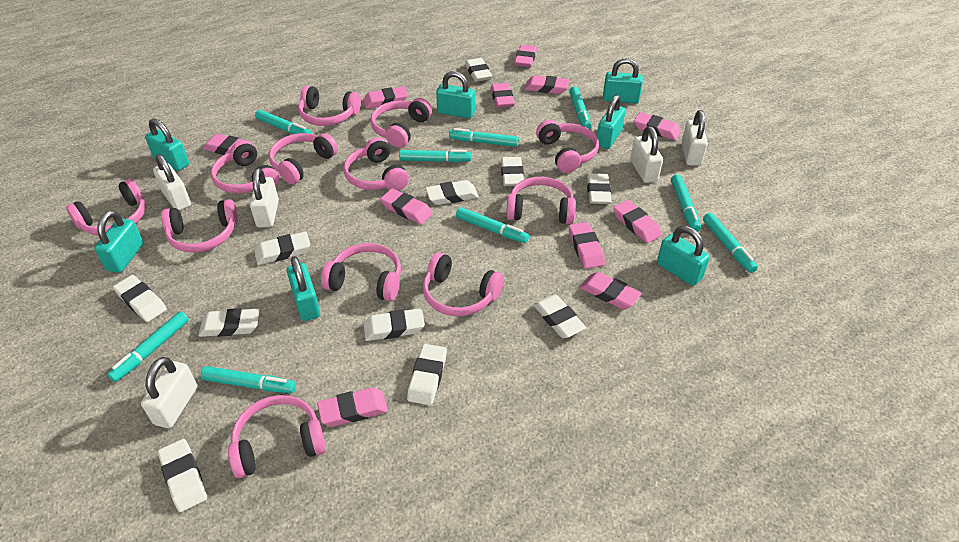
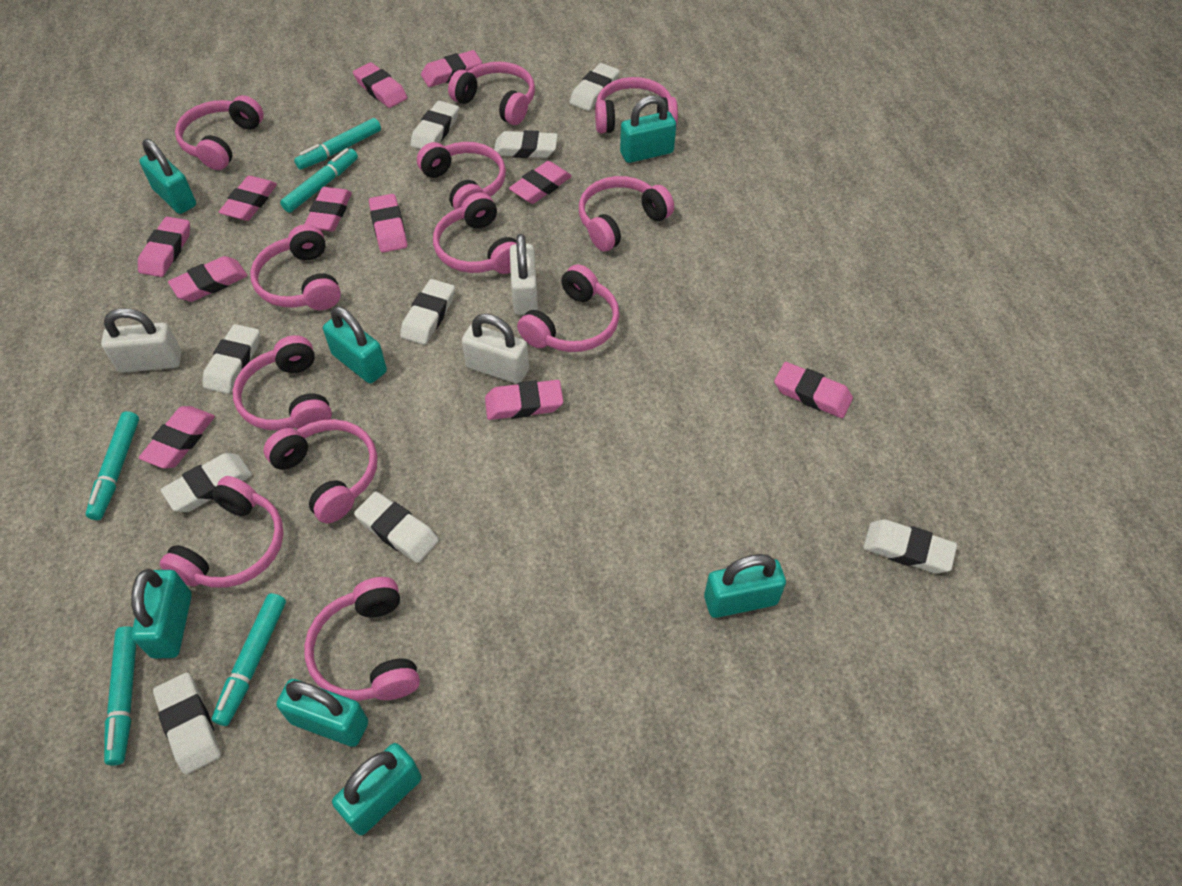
turquoise marker: [107,311,189,382] [201,366,296,393] [255,110,312,134] [399,150,471,162] [449,128,519,147] [456,207,529,243] [569,86,591,129] [671,174,701,232] [703,213,758,273] = 9 -> [86,411,139,520] [104,626,136,766] [212,593,286,726] [280,148,358,213] [294,118,381,170] = 5
white eraser: [113,275,167,322] [158,439,207,512] [199,308,260,337] [255,232,310,265] [364,308,425,341] [407,344,447,405] [426,180,479,205] [465,58,492,82] [501,157,524,186] [533,295,586,338] [587,173,612,204] = 11 -> [153,673,221,775] [161,453,252,512] [202,324,260,394] [354,492,439,563] [400,279,455,345] [410,101,459,149] [494,130,558,158] [570,63,620,111] [863,519,957,573] = 9
white padlock: [141,357,197,428] [153,154,191,211] [250,168,279,227] [630,126,663,183] [681,110,708,166] = 5 -> [101,308,182,373] [462,314,529,384] [510,234,538,315] = 3

